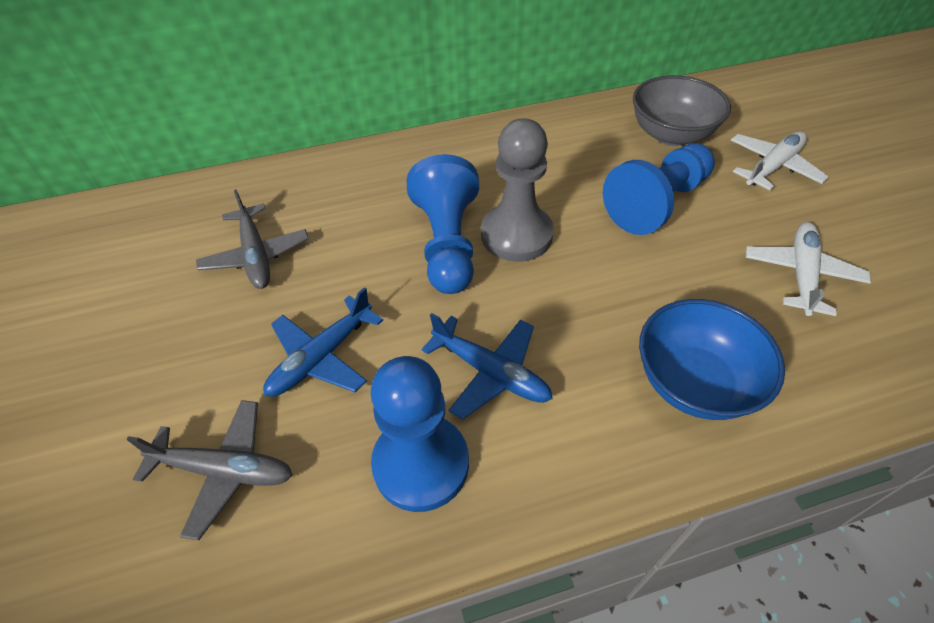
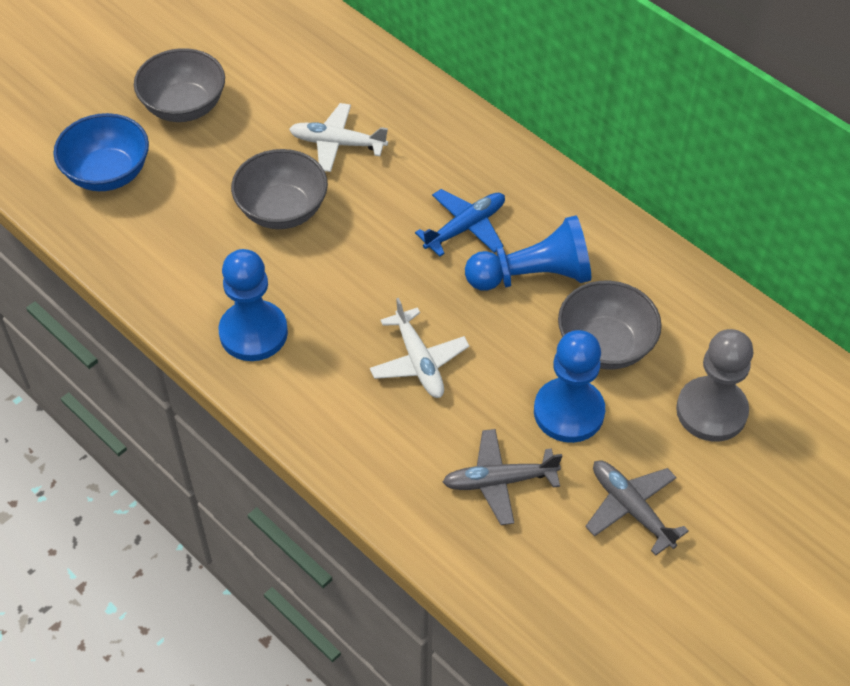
blue plane: [263,287,383,397] [421,313,552,420] = 2 -> [415,189,505,257] = 1
grey bowl: [633,75,731,146] = 1 -> [134,48,225,122] [231,149,328,229] [558,281,662,370] = 3

